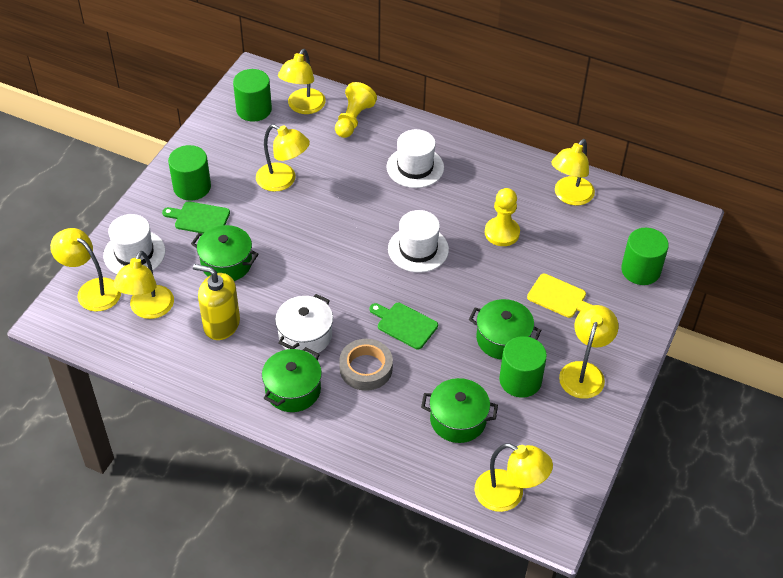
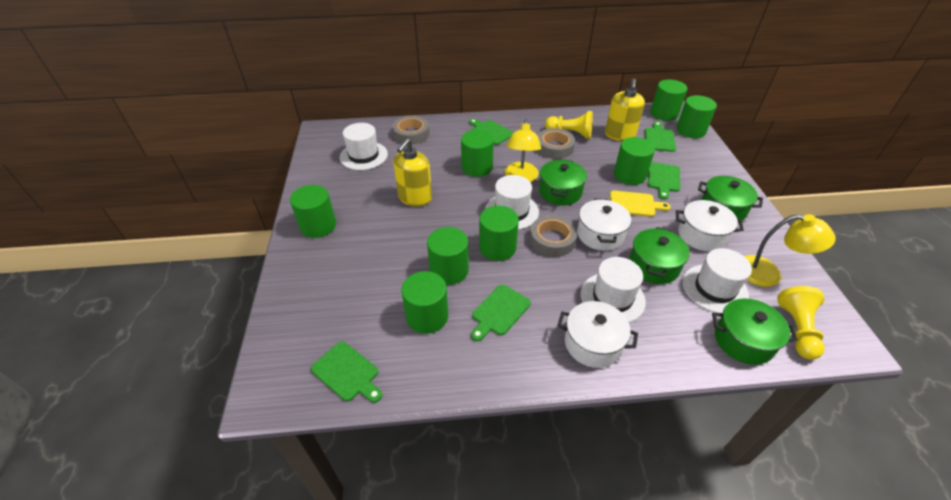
green cutting board: [162,201,230,234] [369,303,438,349] = 2 -> [311,342,382,403] [469,119,514,145] [471,285,531,341] [645,121,676,152] [648,162,680,200] = 5
green cylinder: [168,145,211,201] [233,69,272,122] [499,336,547,398] [621,228,669,285] = 4 -> [290,185,336,238] [401,271,448,334] [427,227,469,285] [461,130,494,177] [479,206,519,261] [614,137,655,185] [650,79,687,121] [677,95,717,138] = 8
grey tape: [339,339,393,391] = 1 -> [392,115,430,144] [529,215,577,257] [537,128,575,159] = 3
white hat: [103,214,166,274] [386,129,444,188] [388,210,449,273] = 3 -> [340,123,388,170] [485,175,539,230] [581,257,646,322] [683,248,752,313] = 4
white pot: [275,294,333,355] = 1 -> [557,301,638,368] [577,198,631,251] [676,200,744,251] = 3
yellow lamp: [50,228,121,311] [113,251,174,319] [256,124,310,192] [278,49,326,114] [475,443,553,512] [551,139,595,205] [559,305,619,399] = 7 -> [505,119,541,182] [744,214,836,287] = 2
yellow soap dispenser: [193,264,240,340] = 1 -> [393,138,432,206] [605,78,645,141] = 2

